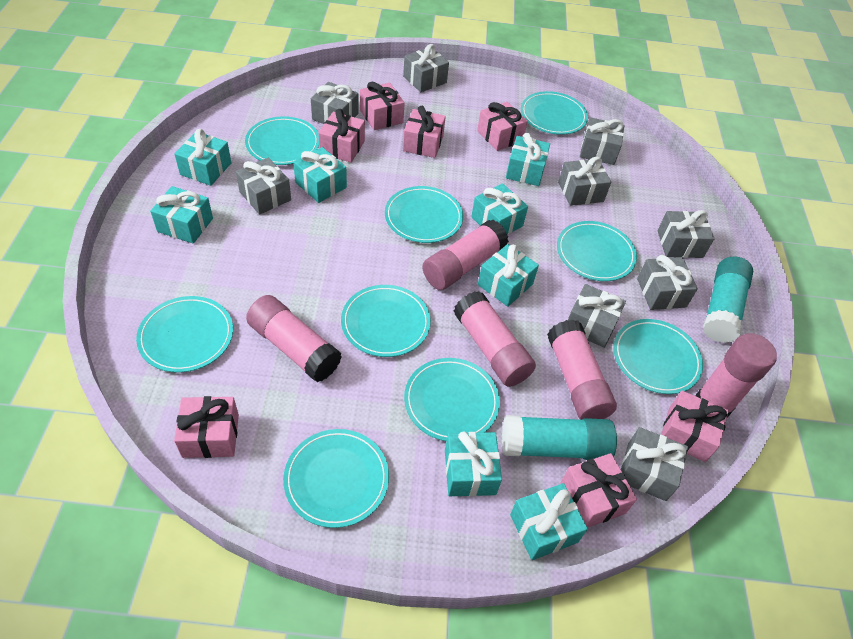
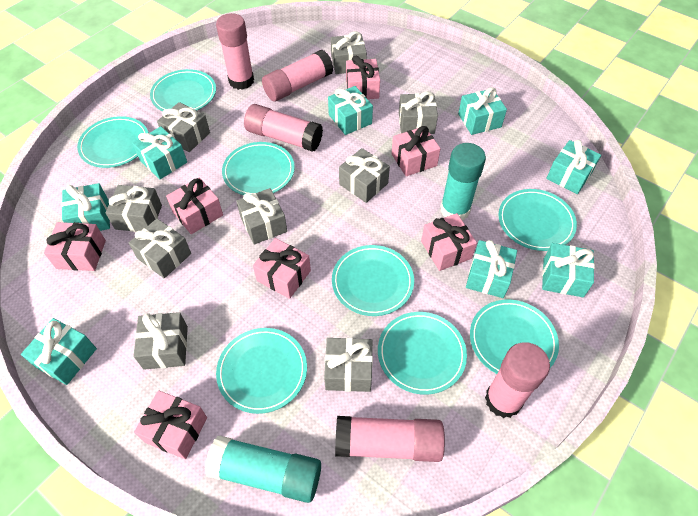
turquoise plate: [136,296,233,372] [245,116,319,165] [283,429,389,528] [341,285,431,357] [385,186,463,243] [404,358,500,441] [521,91,588,135] [557,221,637,281] [613,319,703,394] = 9 -> [77,116,149,168] [150,69,216,111] [216,328,307,414] [222,142,295,195] [332,245,414,316] [378,312,467,395] [470,300,559,374] [498,189,577,251] = 8

